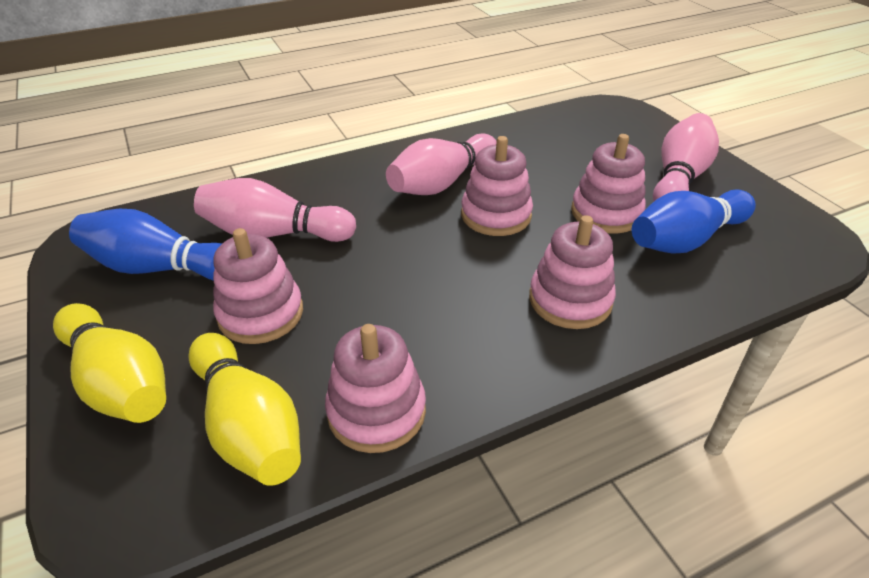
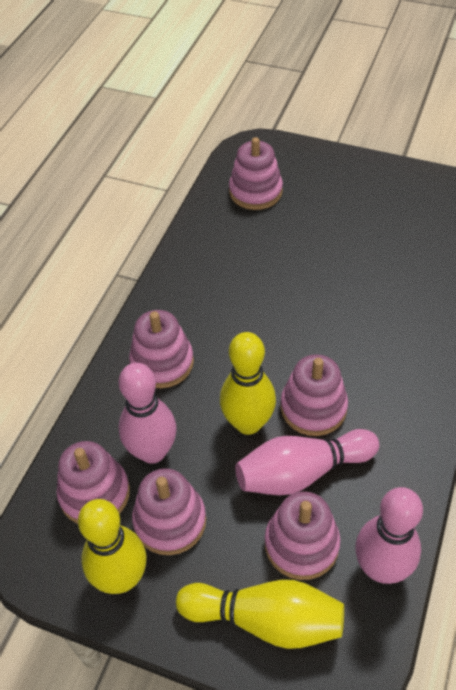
blue bowling pin: [69,209,223,281] [632,190,756,254] = 2 -> none = 0
pink stacking toy: [213,228,303,344] [325,324,426,453] [461,136,533,236] [529,215,616,329] [571,134,646,233] = 5 -> [56,441,130,524] [129,310,194,388] [132,468,206,555] [229,137,283,210] [265,491,340,580] [281,354,348,436] = 6
yellow bowling pin: [53,303,166,423] [188,333,301,486] = 2 -> [78,499,146,594] [176,580,344,649] [220,332,276,435] = 3

